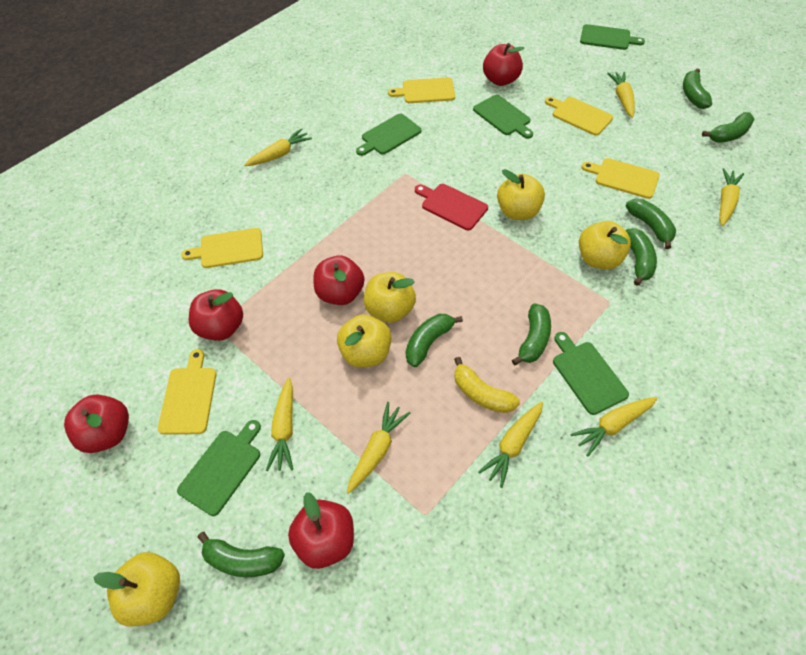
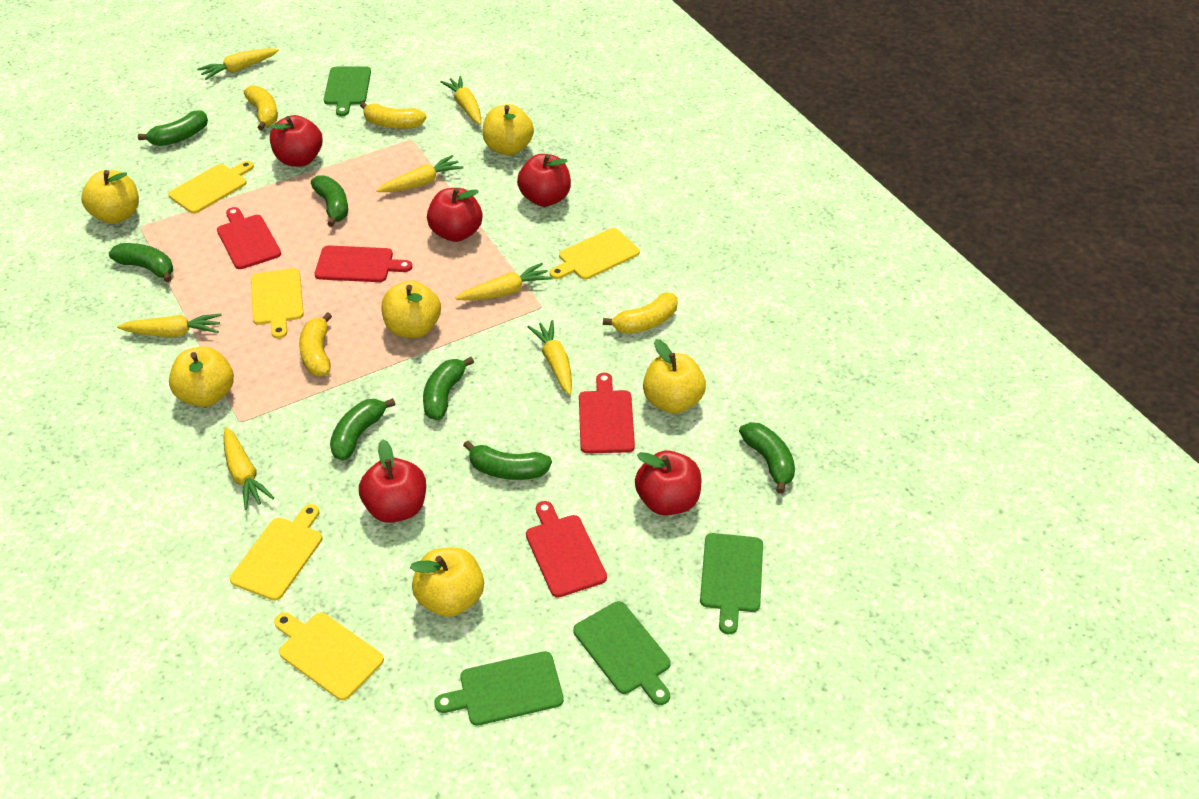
green cutting board: [177,420,261,516] [356,114,421,156] [473,95,533,139] [553,332,629,415] [580,24,645,50] = 5 -> [324,66,371,116] [434,651,564,726] [573,601,671,705] [700,533,763,634] = 4
red cutting board: [415,184,488,230] = 1 -> [217,207,281,269] [315,245,412,282] [526,501,607,598] [579,373,635,454] = 4
yellow apple: [93,552,180,626] [337,314,392,367] [364,272,416,323] [497,169,545,220] [579,221,631,270] = 5 -> [81,170,139,224] [169,346,234,407] [382,280,441,338] [410,547,484,617] [482,104,534,155] [643,339,706,414] = 6
yellow banana: [454,357,520,413] = 1 -> [244,85,278,130] [299,312,332,376] [360,102,427,129] [603,292,678,334] = 4

